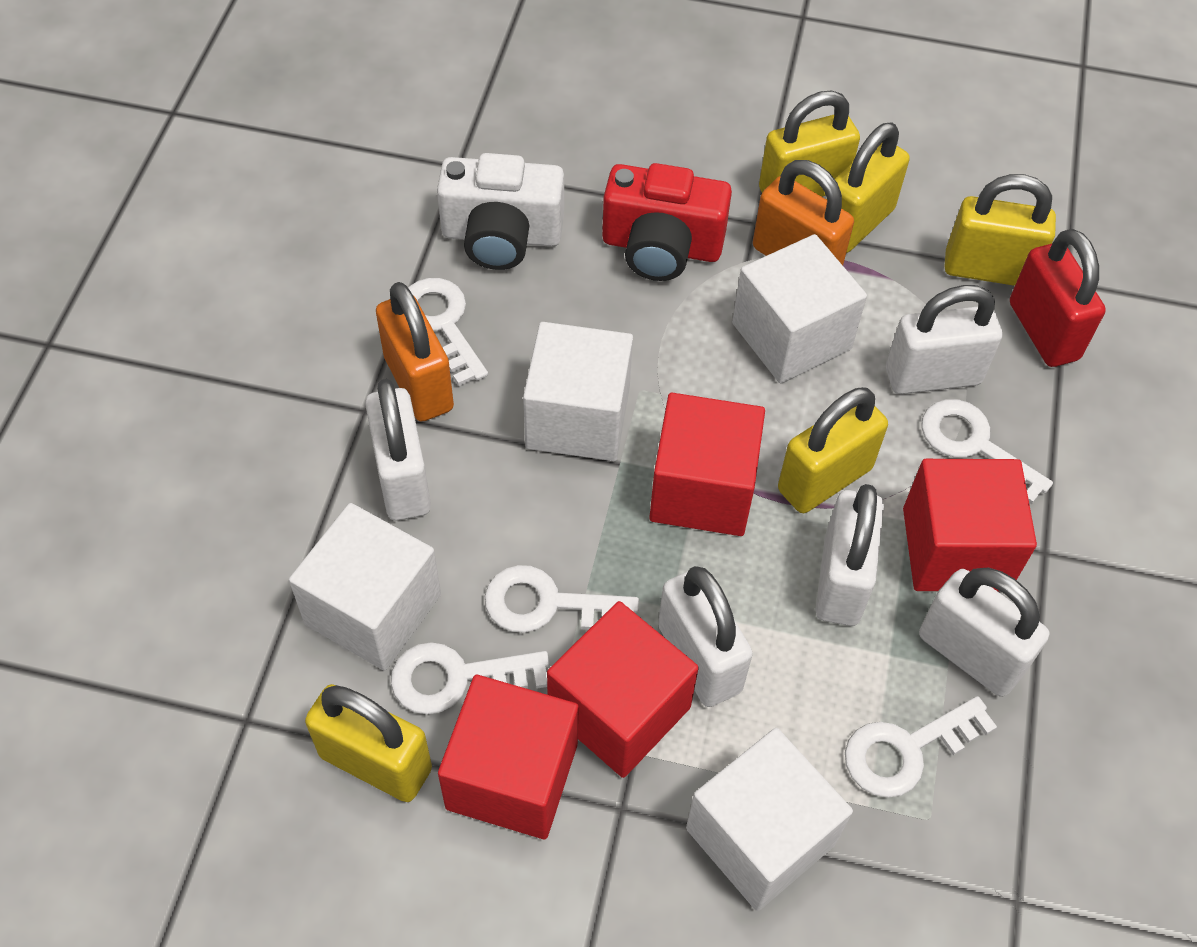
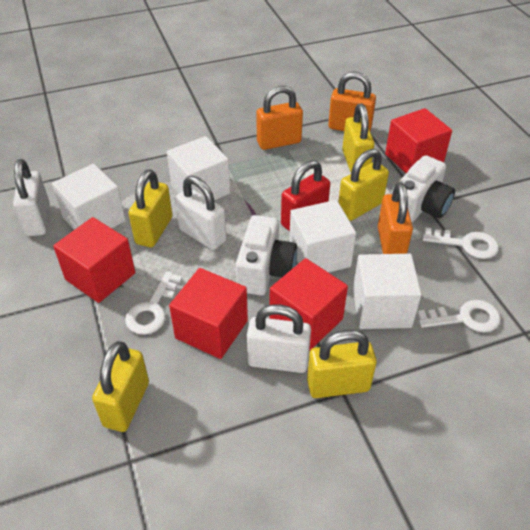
orange padlock: [376,282,454,421] [753,160,854,265] = 2 -> [256,86,303,150] [328,72,376,131] [378,182,413,254] = 3
red camera: [602,163,732,281] = 1 -> none = 0
white camera: [437,153,564,270] = 1 -> [236,215,297,296] [392,155,455,223] = 2
white key: [391,642,549,714] [408,278,488,386] [485,565,639,633] [845,696,997,798] [921,399,1053,505] = 5 -> [125,272,182,335] [417,300,501,332] [423,228,499,259] = 3
white padlock: [365,379,431,521] [658,566,753,707] [815,484,884,626] [886,285,1002,394] [919,567,1049,697] = 5 -> [13,159,50,236] [175,176,227,250] [247,304,311,373] = 3

